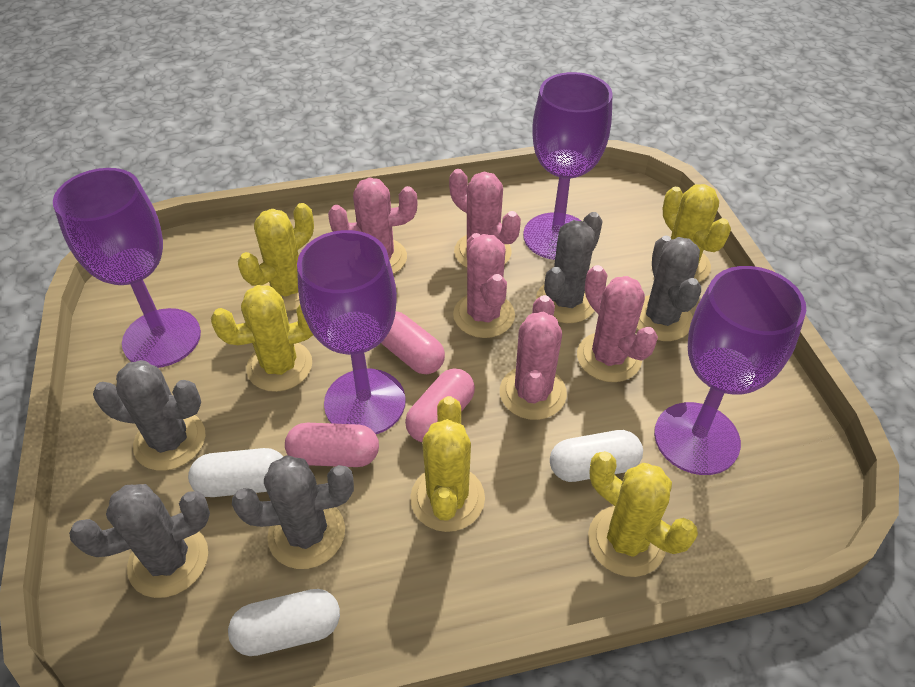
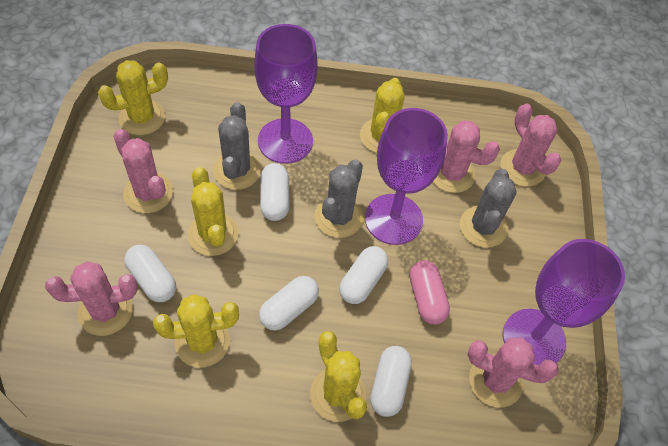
grey cactus: [69,484,210,598] [93,360,205,471] [232,455,354,569] [536,212,603,323] [637,235,701,341] = 5 -> [213,102,261,190] [315,160,363,238] [460,169,517,248] = 3
pink capsule: [285,423,379,467] [381,312,445,374] [405,368,475,442] = 3 -> [409,260,450,325] = 1
purple goblet: [53,168,201,368] [297,230,406,434] [523,72,613,260] [654,266,806,475] = 4 -> [254,24,318,164] [365,108,448,245] [503,239,625,365] = 3
white capsule: [188,448,283,497] [228,589,340,656] [550,430,643,482] = 3 -> [124,245,176,302] [259,276,319,331] [260,163,289,221] [339,246,388,304] [370,346,412,417] = 5

